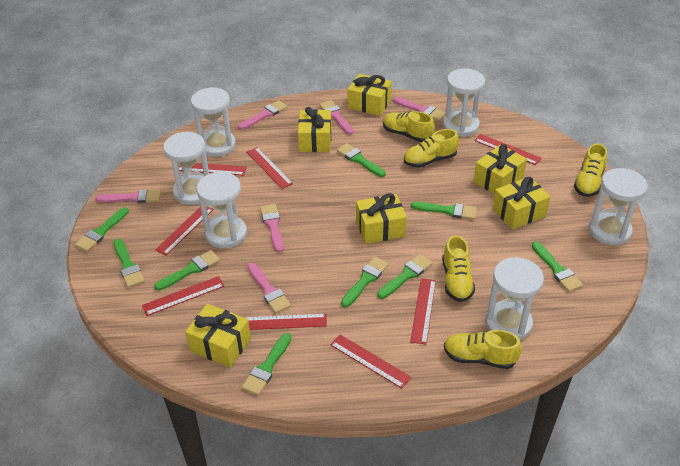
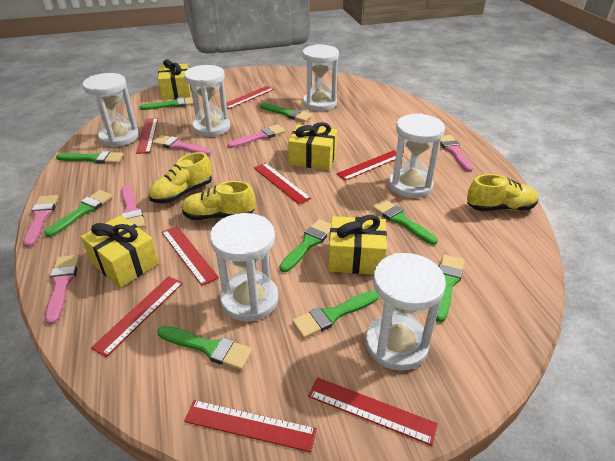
yellow gift: [185,304,251,368] [298,107,332,152] [348,74,392,116] [356,193,407,244] [473,144,527,194] [493,177,551,230] = 6 -> [81,215,159,288] [158,59,191,100] [288,122,337,170] [328,215,387,275] = 4
yellow shoe: [383,111,435,142] [404,129,459,168] [442,235,475,302] [444,330,522,369] [574,143,607,197] = 5 -> [149,152,212,203] [181,181,255,220] [467,174,538,211] = 3

